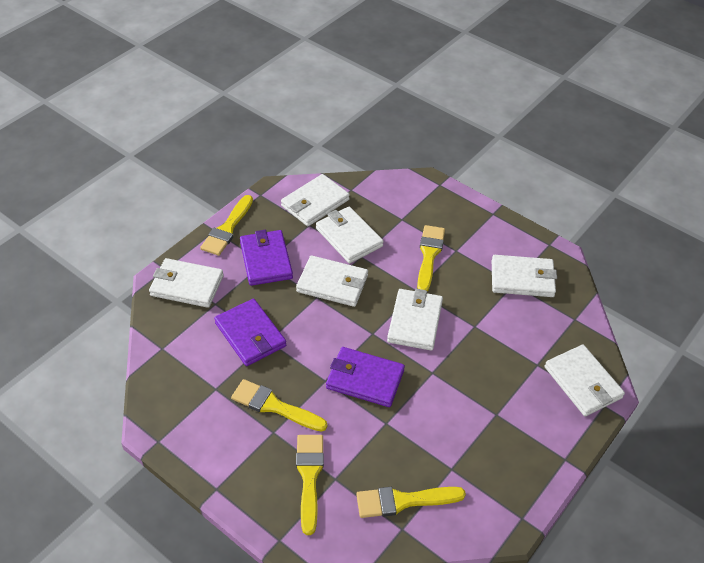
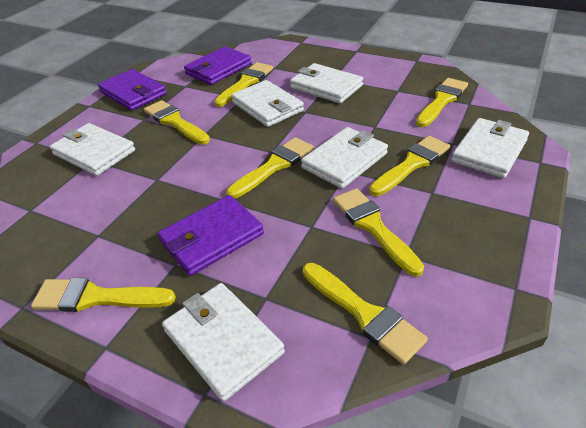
white wallet: [149,258,224,308] [281,174,350,226] [296,255,368,307] [316,206,384,264] [387,289,443,351] [492,255,557,297] [545,345,625,416] = 7 -> [50,123,135,176] [162,283,285,401] [231,80,304,127] [290,63,363,104] [301,127,388,189] [451,118,529,178] = 6
yellow brush: [200,195,253,256] [231,379,327,432] [296,435,324,535] [356,487,466,518] [417,225,445,292] = 5 -> [31,278,176,312] [144,100,210,144] [214,62,273,107] [226,137,314,199] [303,263,428,365] [333,188,424,276] [369,136,450,196] [416,78,468,127] = 8

